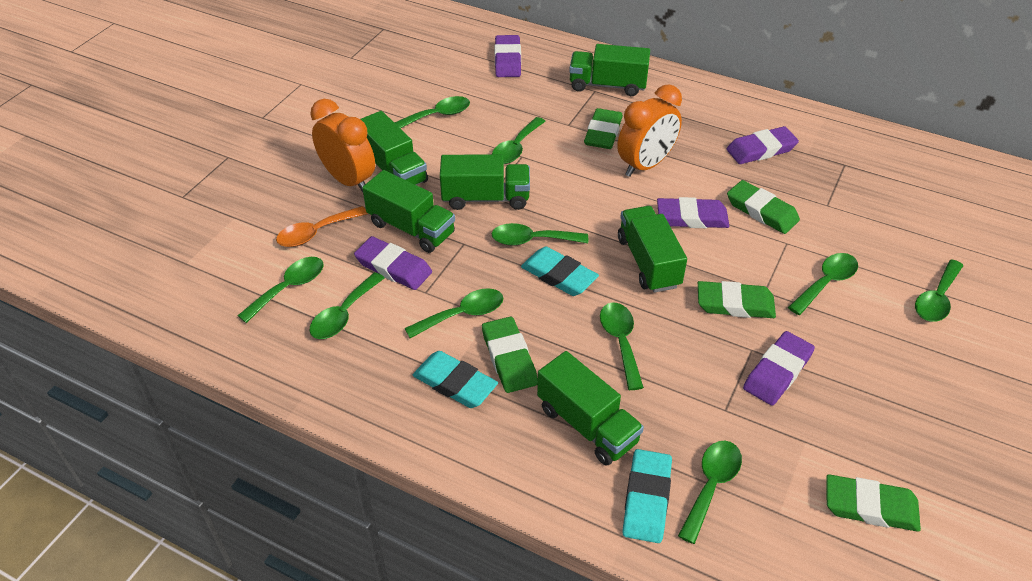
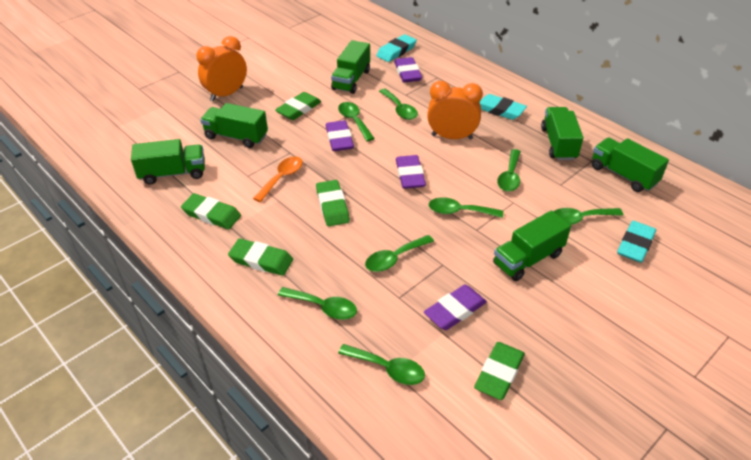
green spoon: [237,257,324,323] [310,272,385,339] [394,96,470,128] [404,288,503,338] [492,117,546,164] [492,223,588,246] [600,303,644,390] [678,441,742,544] [788,253,858,315] [915,259,963,322] = 10 -> [278,287,357,320] [338,102,375,141] [338,344,425,385] [365,235,434,272] [379,89,418,120] [429,197,503,218] [497,149,521,192] [554,208,623,225] = 8
purple eraser: [354,236,432,290] [495,35,521,77] [657,197,729,228] [727,126,799,164] [743,331,815,406] = 5 -> [326,120,354,151] [394,57,422,83] [396,155,426,189] [424,285,487,330] = 4

